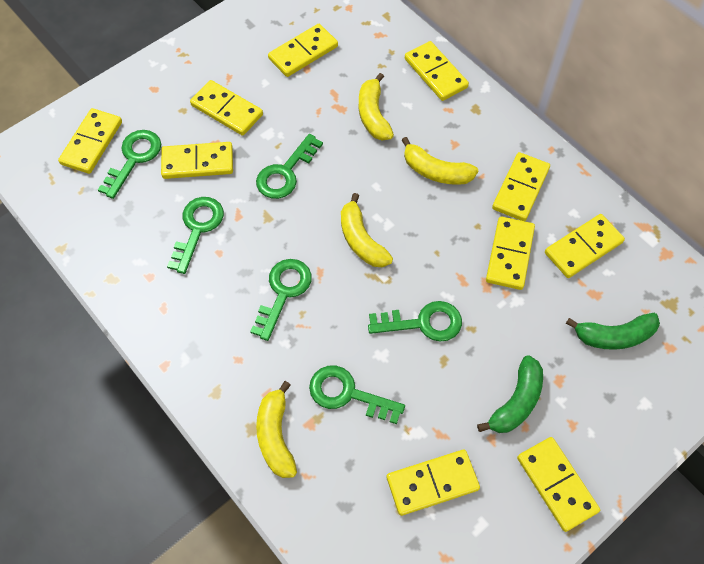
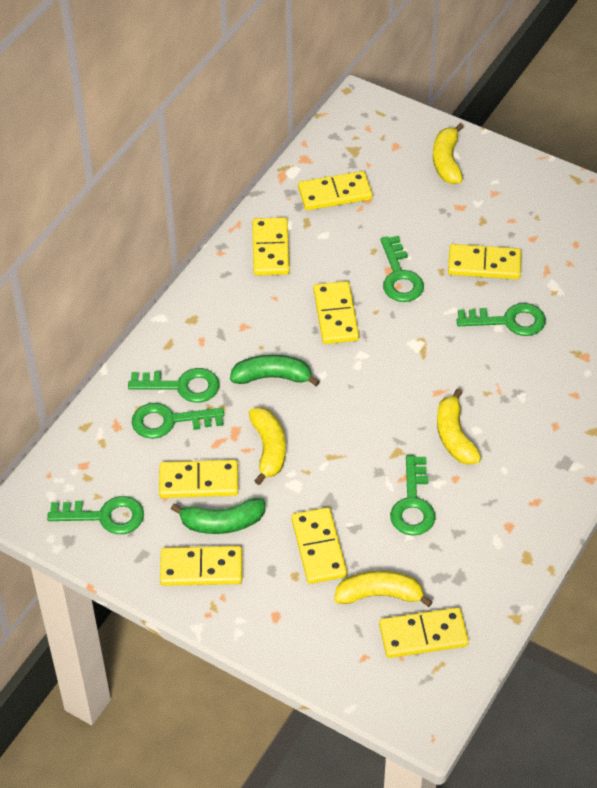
yellow domino: [58,108,122,174] [161,142,233,179] [190,80,263,136] [268,24,338,77] [386,449,480,516] [405,41,469,101] [486,216,535,290] [492,152,550,221] [517,437,600,532] [545,214,625,278] = 10 -> [159,460,238,498] [160,546,242,586] [252,217,290,276] [291,507,347,584] [298,171,373,210] [314,281,359,344] [379,607,469,658] [448,244,521,279] = 8

